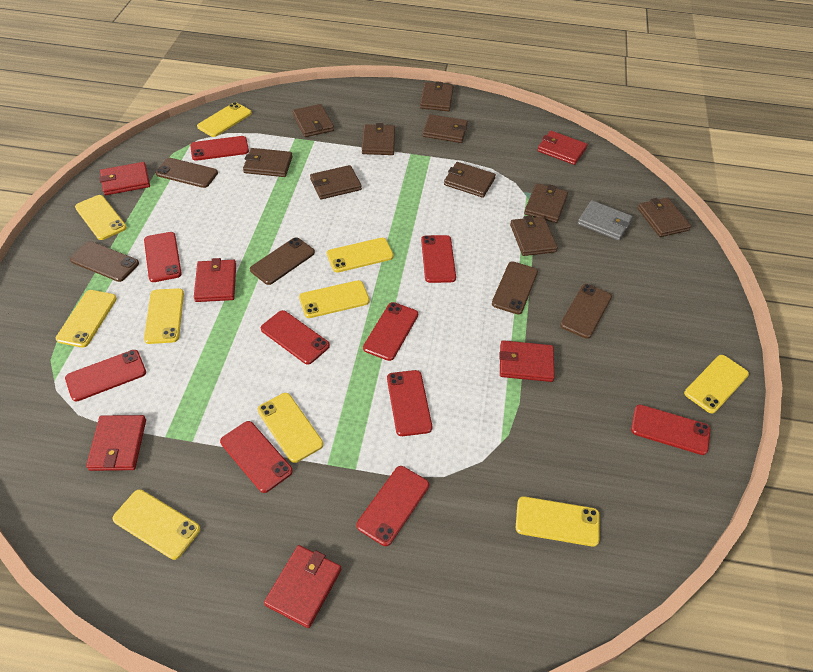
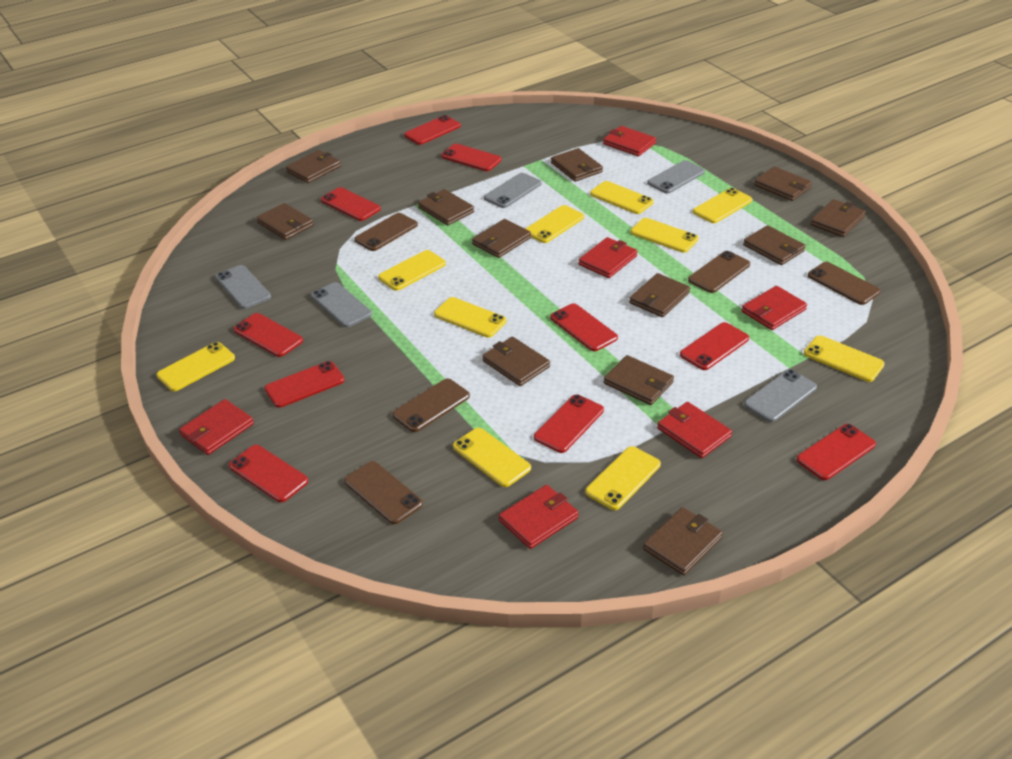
brown wallet: [243,148,292,177] [292,104,334,137] [310,165,362,199] [362,123,395,155] [420,81,454,112] [423,114,468,143] [444,162,496,198] [510,216,558,256] [524,183,568,223] [638,197,691,237] = 10 -> [256,203,314,240] [286,150,341,183] [418,189,474,225] [472,219,531,258] [482,337,550,386] [551,148,603,182] [604,355,674,405] [629,273,690,317] [643,507,723,575] [743,225,806,265] [754,166,812,201] [810,199,866,237] = 12
grey phone: none = 0 -> [215,265,271,309] [311,282,372,327] [484,173,541,208] [647,160,705,194] [744,369,817,422] = 5
grey wallet: [578,200,633,241] = 1 -> none = 0

